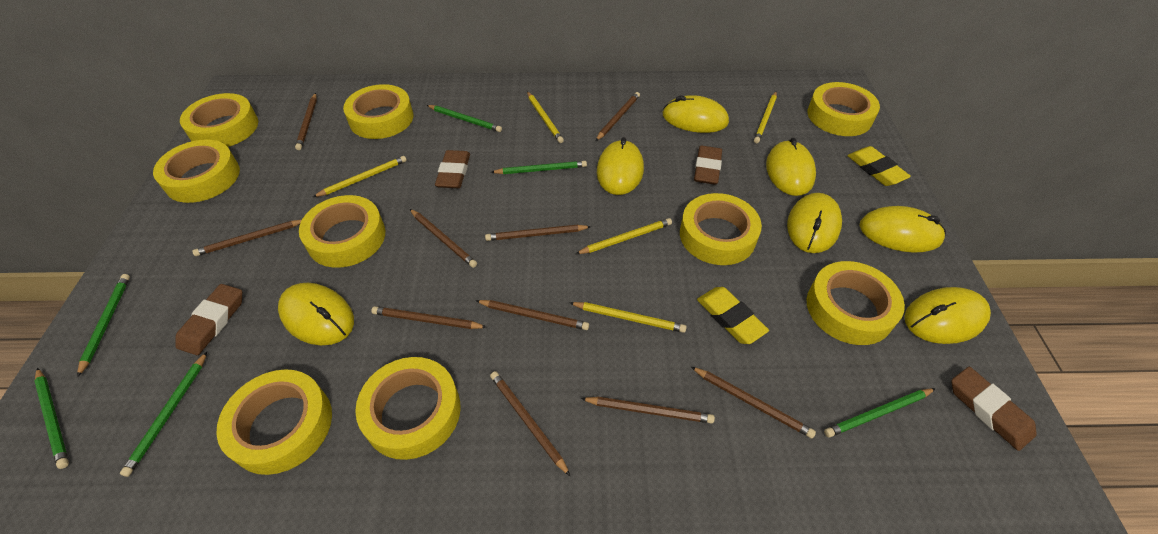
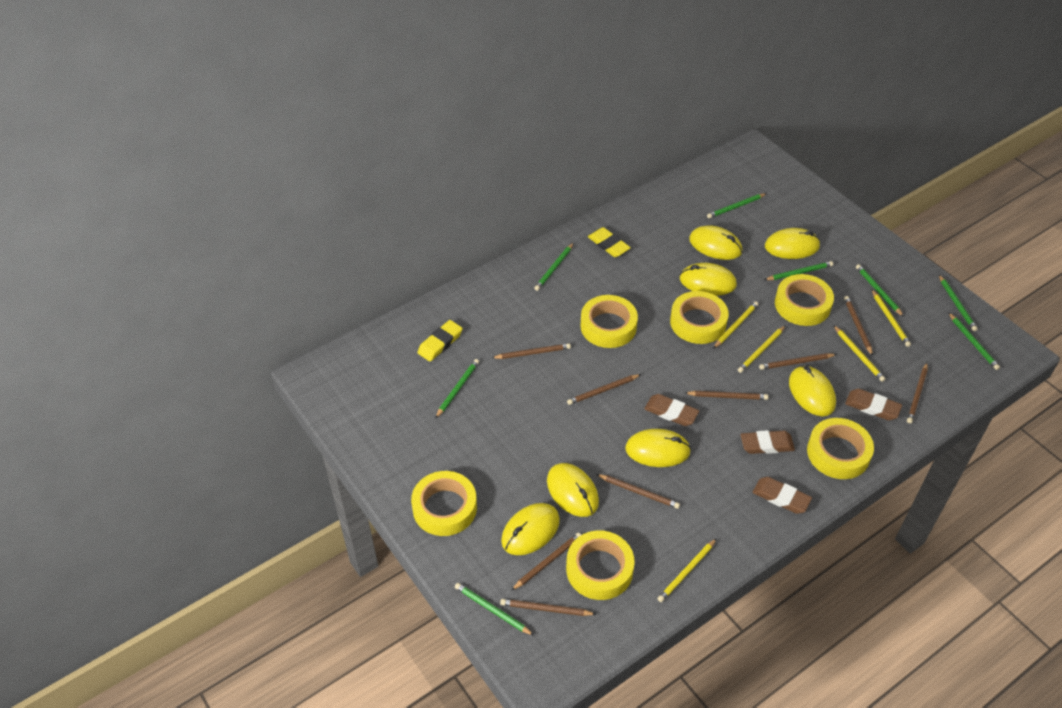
brown pencil: [192,220,302,256] [295,93,317,150] [371,306,487,329] [410,209,477,268] [476,300,589,330] [485,225,591,241] [490,371,570,476] [581,397,715,424] [596,92,640,141] [691,367,816,438] = 10 -> [492,344,571,359] [500,599,596,616] [511,533,581,591] [567,374,641,405] [596,474,680,509] [685,391,768,400] [759,353,837,370] [844,296,873,356] [907,363,928,423] = 9
green pencil: [34,368,69,469] [77,274,130,377] [120,352,207,477] [427,105,502,132] [491,161,587,174] [824,388,936,438] = 6 -> [436,359,479,418] [455,583,534,636] [534,243,573,291] [707,193,767,218] [764,261,833,280] [856,264,904,317] [939,275,978,331] [949,313,1000,370] = 8
yellow tape: [153,140,240,203] [180,93,258,147] [216,369,332,475] [299,195,385,268] [343,84,413,139] [355,357,460,460] [680,193,762,265] [807,82,880,136] [807,261,905,345] = 9 -> [411,471,477,536] [566,531,635,600] [580,295,638,348] [670,291,729,344] [775,274,834,326] [807,418,874,479] = 6

